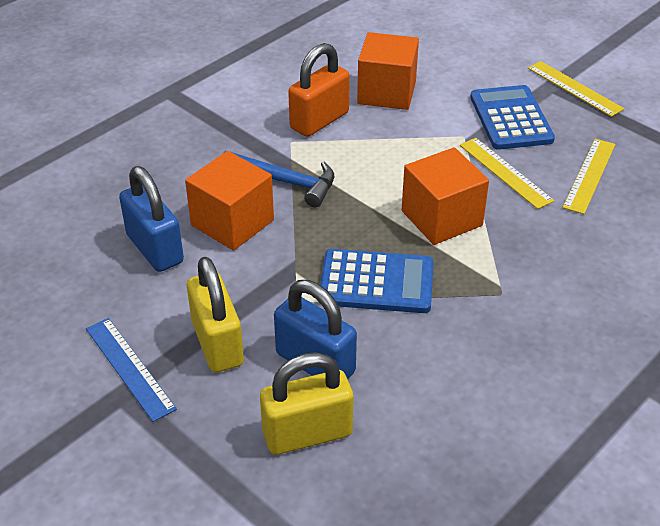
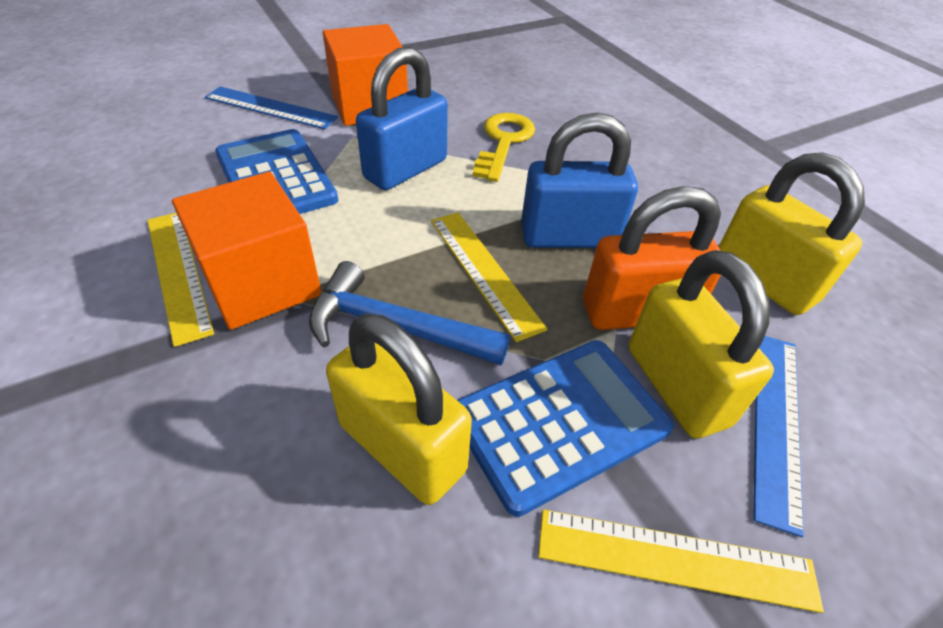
blue ruler: [86,318,177,422] = 1 -> [205,86,338,129] [753,336,804,537] = 2
orange cube: [185,151,274,251] [357,32,419,110] [402,147,489,245] = 3 -> [172,171,321,330] [323,24,408,126] = 2
yellow key: none = 0 -> [473,113,535,182] = 1
yellow padlock: [187,257,244,373] [260,352,353,455] = 2 -> [326,313,472,505] [629,250,774,439] [719,152,865,315] = 3

